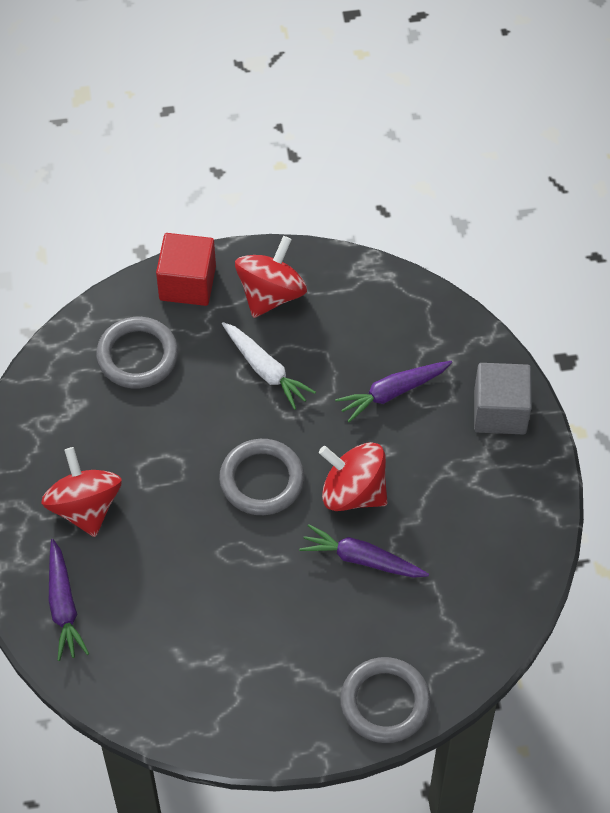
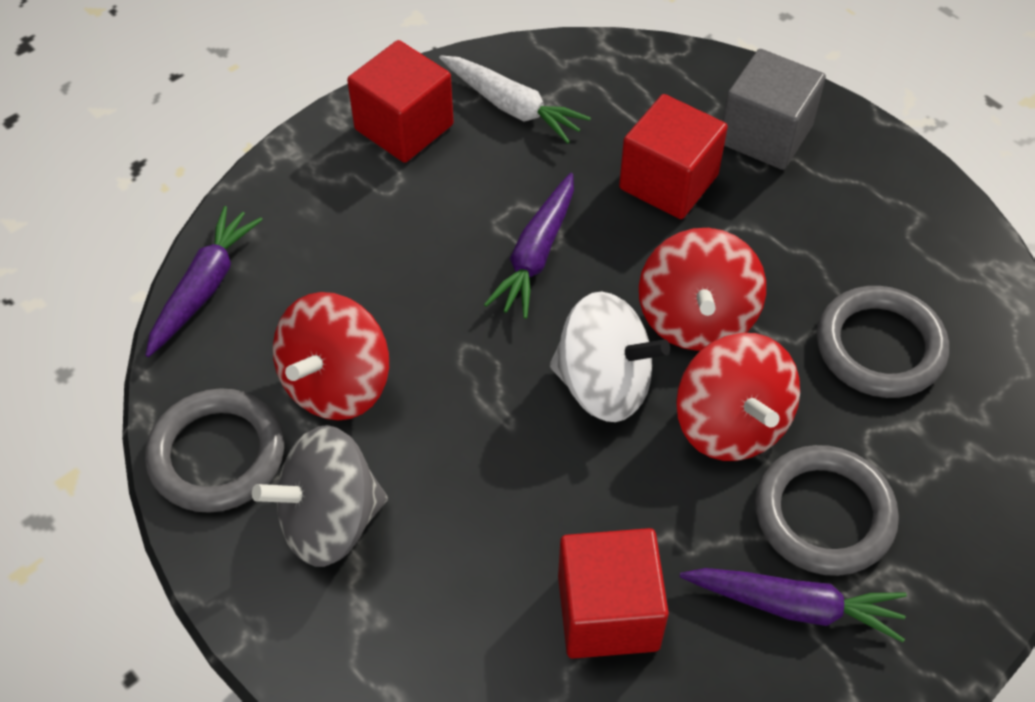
grey spinning top: none = 0 -> [252,425,388,567] = 1
red cube: [156,233,216,306] = 1 -> [347,40,454,163] [558,528,669,659] [619,94,728,219] = 3
white spinning top: none = 0 -> [550,292,670,422] = 1

